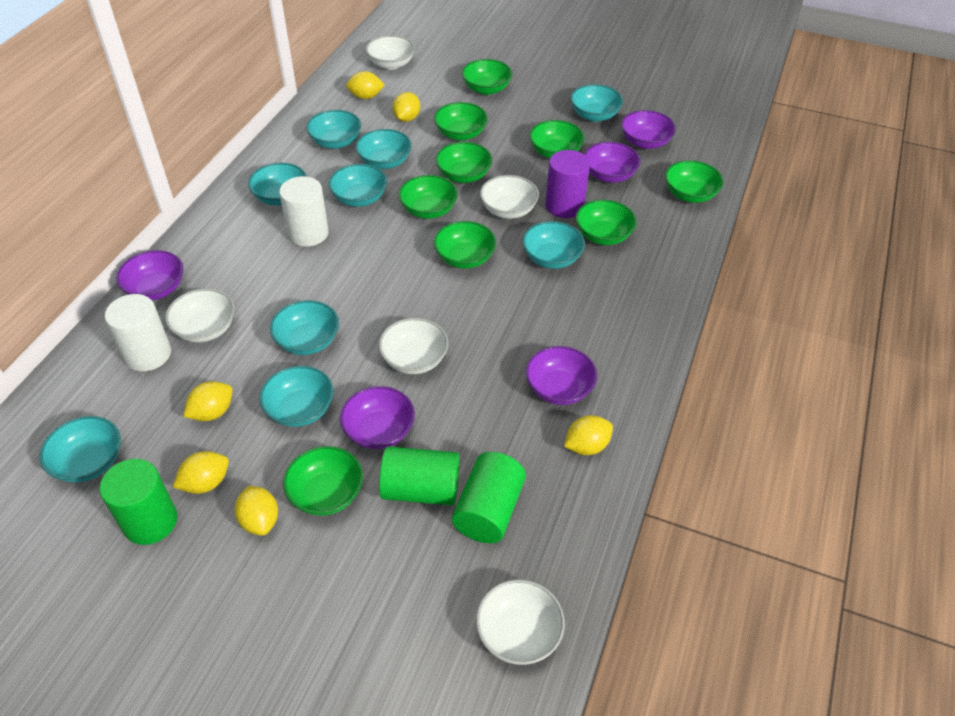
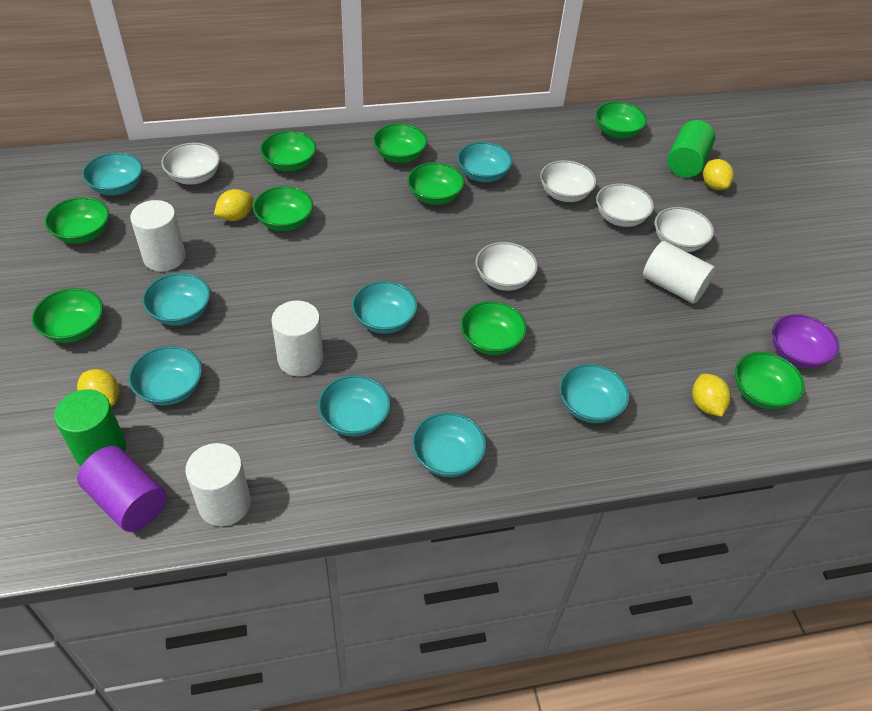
green cylinder: [99,459,177,545] [379,446,460,506] [452,452,526,543] = 3 -> [54,389,126,466] [667,120,715,178] = 2
purple bowl: [116,250,183,300] [340,386,415,449] [526,346,597,405] [584,142,641,183] [621,110,676,149] = 5 -> [772,314,840,368] = 1
turquoise bowl: [40,416,121,483] [248,163,307,206] [259,366,334,427] [270,300,339,355] [306,110,361,149] [328,164,387,207] [355,129,412,169] [522,221,585,269] [570,84,623,122] = 9 -> [82,152,143,195] [129,346,202,405] [142,273,210,326] [318,375,391,437] [352,281,418,334] [412,412,486,477] [457,142,513,182] [559,364,630,423] = 8
white cylinder: [105,294,171,371] [279,176,329,247] = 2 -> [130,200,186,271] [185,443,251,526] [271,301,323,376] [643,241,716,304] = 4
yellow lemon: [173,451,229,494] [183,381,233,421] [235,486,278,536] [346,71,385,99] [392,92,420,122] [564,415,613,455] = 6 -> [77,369,119,406] [214,189,253,221] [692,374,731,417] [703,159,734,190] = 4

